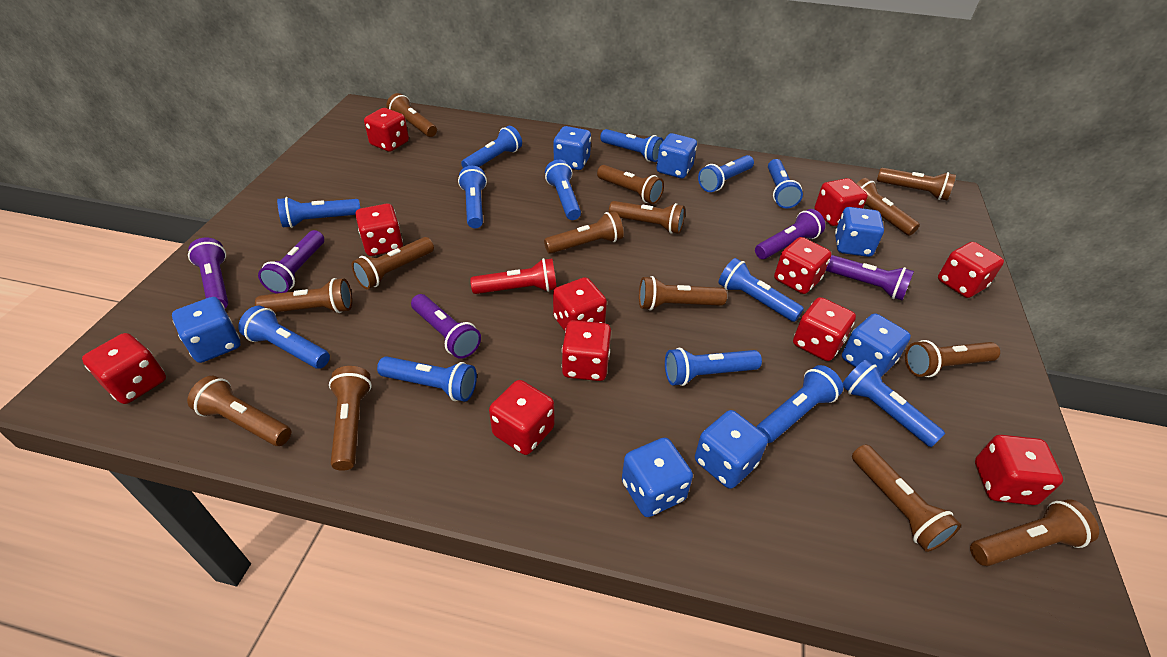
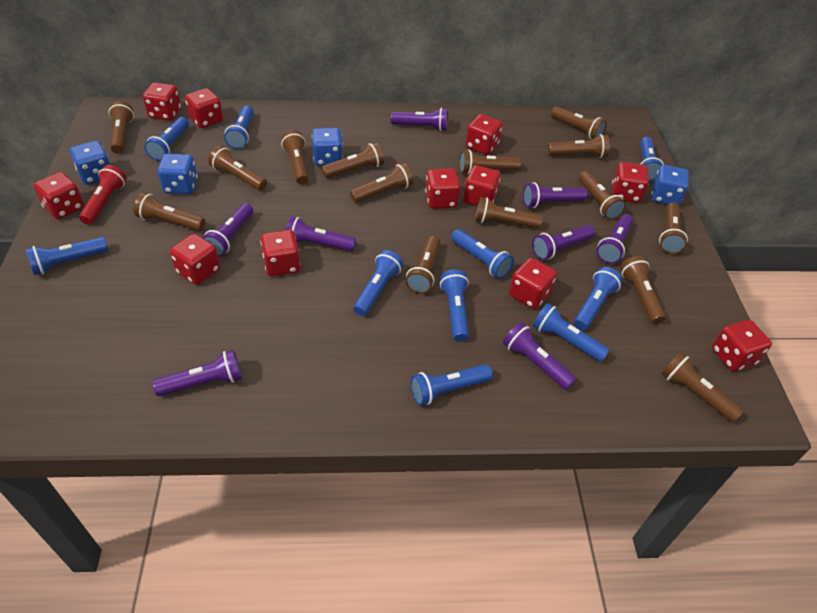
blue dice: [172,297,240,363] [554,126,591,170] [622,438,693,517] [657,133,697,178] [695,410,768,489] [835,207,884,257] [842,313,911,377] = 7 -> [70,141,110,185] [157,154,198,194] [312,128,343,166] [651,165,689,205] = 4
blue flashlight: [238,306,330,369] [277,197,360,228] [377,356,477,402] [458,166,487,228] [461,126,522,168] [545,160,581,220] [600,129,664,162] [665,348,762,386] [698,155,754,192] [718,258,804,322] [756,365,843,443] [768,159,803,208] [843,359,945,447] = 13 -> [25,237,108,275] [144,117,189,161] [224,106,254,149] [353,250,403,316] [410,364,493,405] [440,269,469,342] [451,229,514,279] [533,303,610,362] [574,267,622,330] [640,137,664,181] = 10
brown flashlight: [187,376,291,446] [255,278,352,313] [329,366,372,471] [352,237,434,289] [386,93,437,137] [544,211,624,254] [597,165,664,204] [609,201,685,234] [639,276,727,310] [852,444,961,552] [856,178,920,236] [877,168,956,200] [905,340,1000,377] [970,499,1099,566] = 14 -> [108,101,134,154] [134,193,205,231] [208,146,267,191] [281,130,309,185] [321,142,384,178] [350,163,413,203] [405,236,440,294] [459,150,521,174] [475,197,543,228] [548,134,610,158] [551,106,607,139] [579,171,626,220] [620,256,666,324] [659,202,688,254] [661,352,744,422] = 15
purple flashlight: [188,238,228,308] [258,230,324,294] [411,294,481,359] [755,209,825,259] [826,255,914,300] = 5 -> [153,350,242,396] [203,203,253,257] [286,217,356,251] [390,108,448,131] [503,322,577,390] [523,182,588,208] [532,225,595,260] [597,214,633,264] = 8

